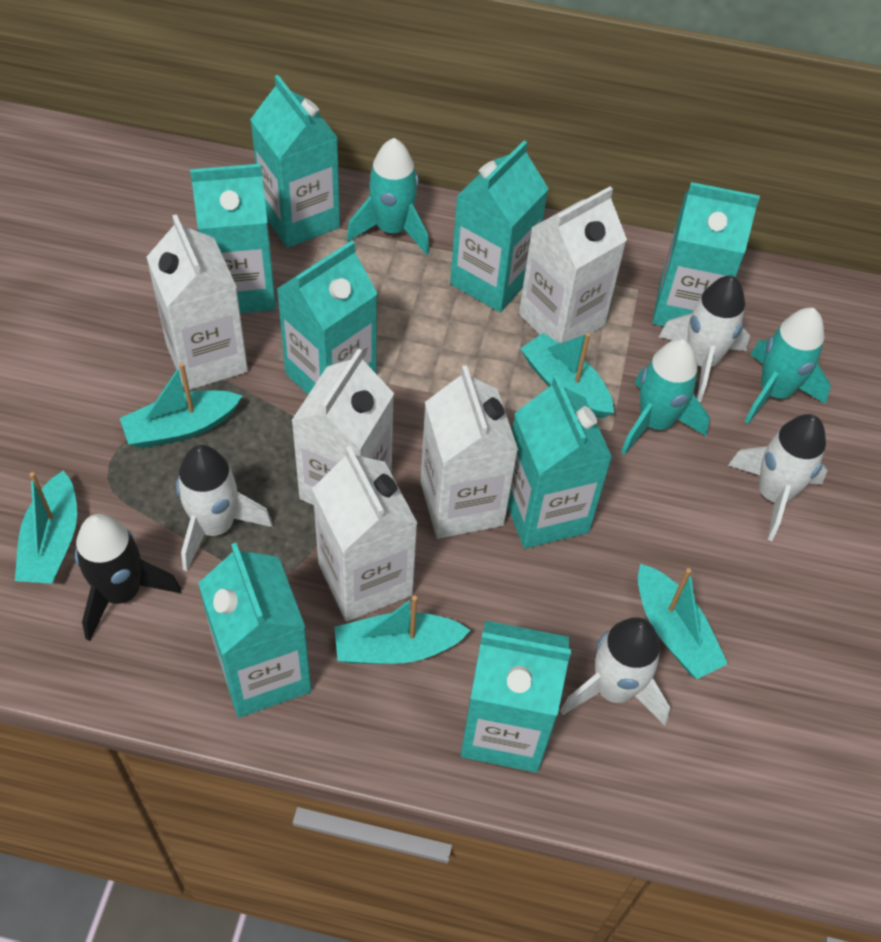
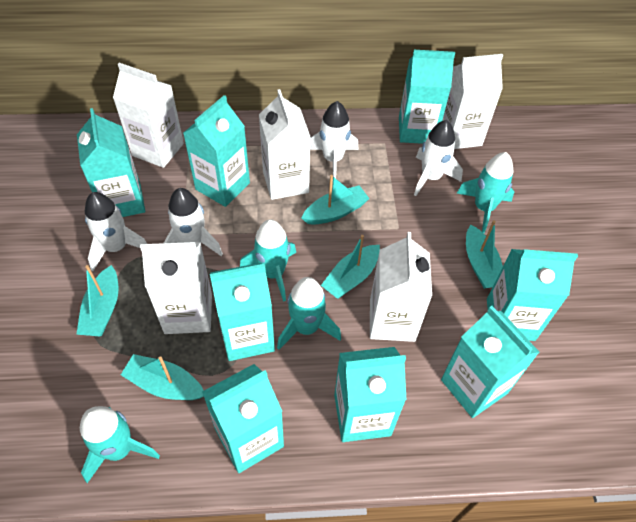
black rocket: [75,514,181,641] = 1 -> none = 0
turquoise rocket: [346,138,429,255] [621,339,710,455] [745,308,831,424] = 3 -> [80,406,160,483] [240,219,296,302] [277,277,341,350] [457,152,514,233] = 4

